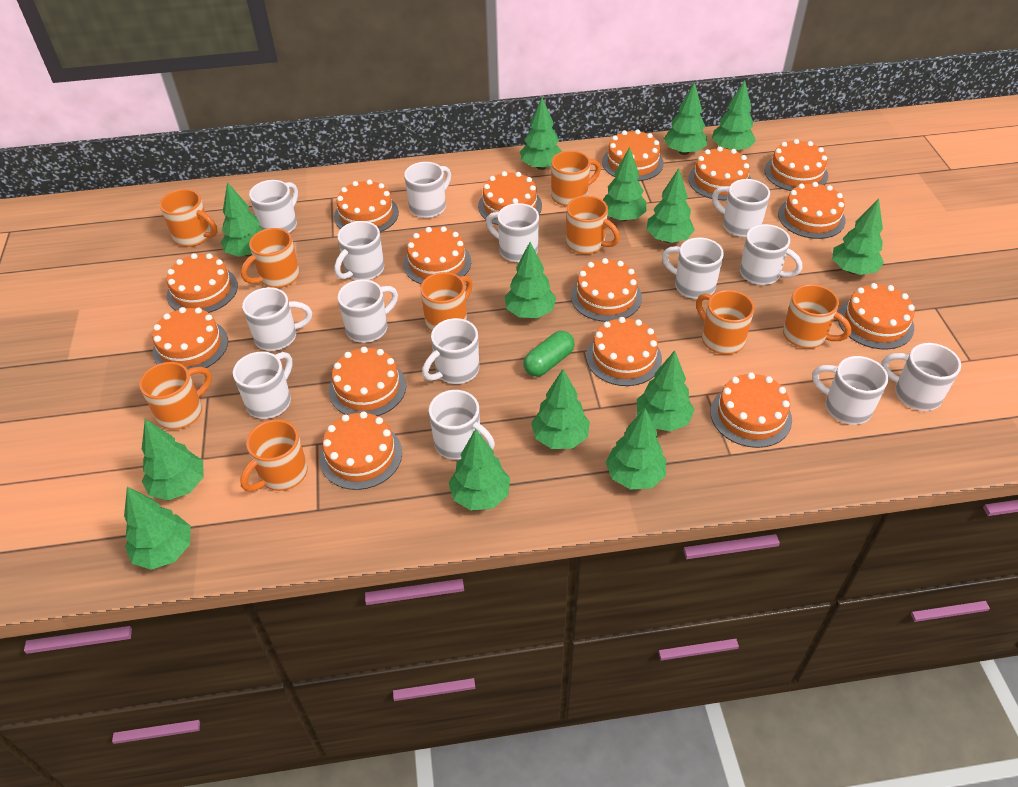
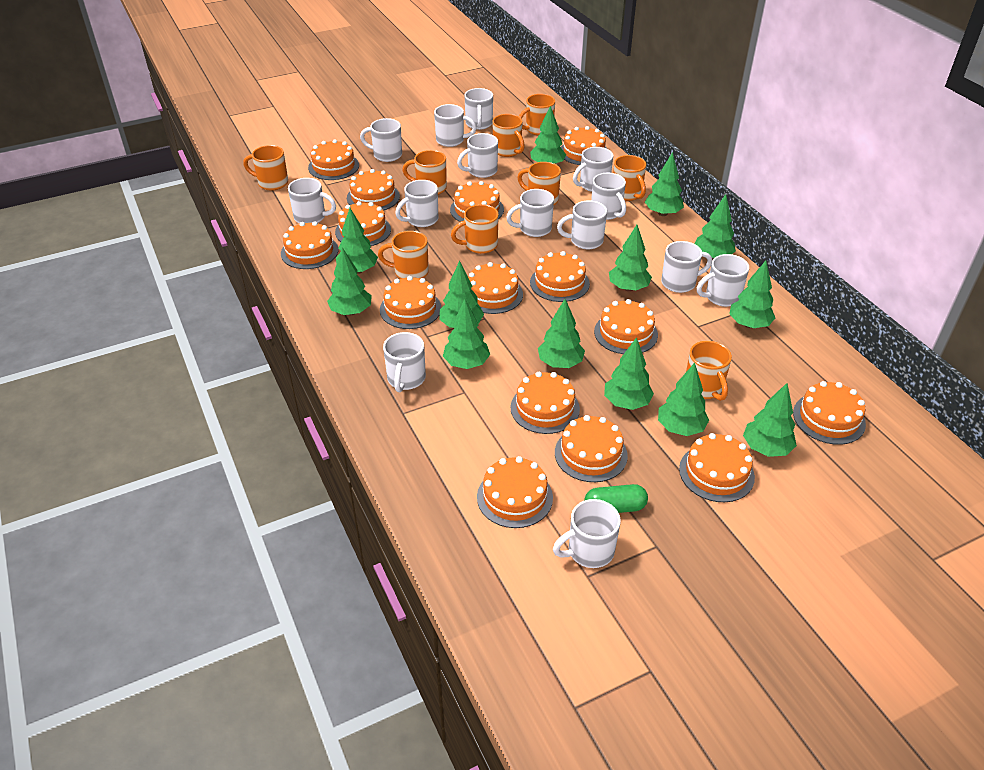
green tree: [124,487,191,570] [142,419,204,501] [221,182,264,257] [449,428,510,510] [505,242,556,318] [520,97,563,170] [531,369,590,449] [603,147,647,221] [606,408,666,490] [637,350,694,432] [646,168,695,243] [664,82,707,155] [712,80,756,150] [832,198,884,275] = 14 -> [327,248,372,315] [336,208,378,274] [439,261,484,328] [443,299,490,369] [530,106,566,164] [538,299,585,368] [604,337,654,410] [609,225,652,291] [645,152,684,216] [658,363,709,436] [694,194,736,260] [729,261,775,328] [743,383,797,457] = 13

